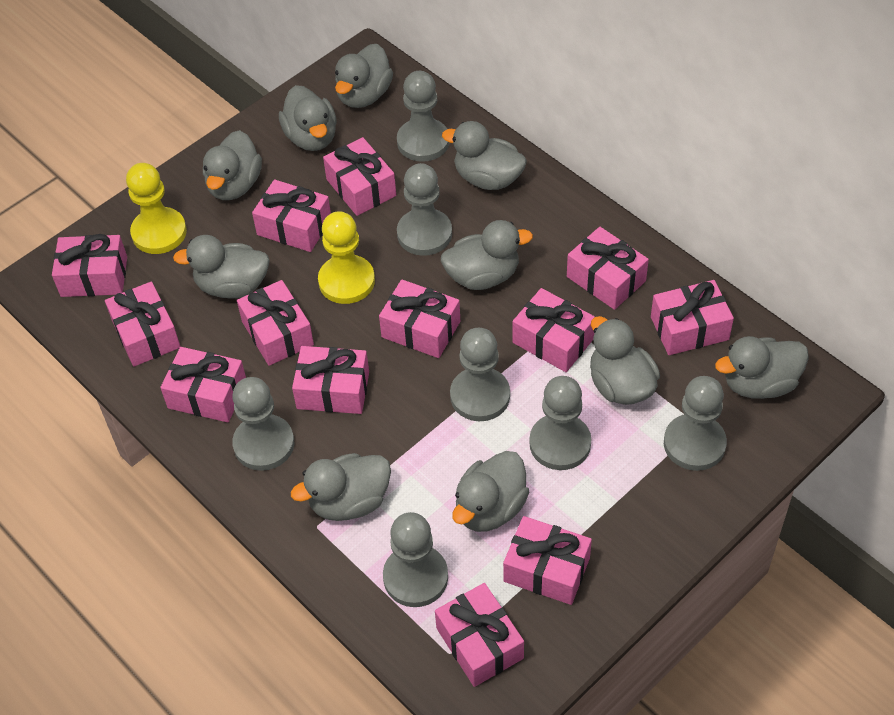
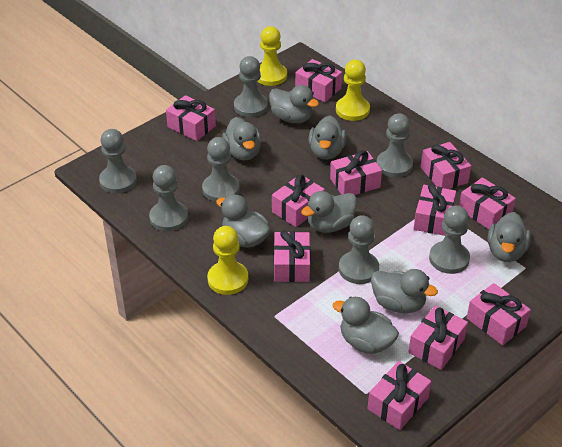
grey duck: [173,235,270,299] [203,130,262,200] [279,85,337,151] [291,453,391,521] [335,44,393,108] [441,220,533,290] [442,121,527,190] [452,451,529,532] [590,316,660,405] [715,336,809,399] = 10 -> [216,194,270,248] [222,117,261,160] [269,85,319,123] [301,191,357,233] [308,116,346,160] [333,297,399,354] [371,269,438,313] [488,212,531,262] = 8
pink gift: [52,234,127,297] [105,282,180,367] [160,347,246,423] [237,280,314,366] [252,179,331,252] [292,346,369,414] [323,137,396,216] [379,279,460,358] [435,583,524,687] [503,516,592,605] [512,288,595,372] [567,227,649,310] [651,280,734,355] = 13 -> [166,95,216,141] [272,174,325,227] [274,230,310,282] [295,59,342,102] [330,150,382,195] [368,361,431,430] [409,306,468,370] [414,184,456,236] [420,142,471,189] [459,177,516,229] [467,283,531,345] = 11
yellow pawn: [126,163,187,254] [318,211,375,304] = 2 -> [207,226,248,295] [257,26,287,86] [336,60,370,121] = 3

